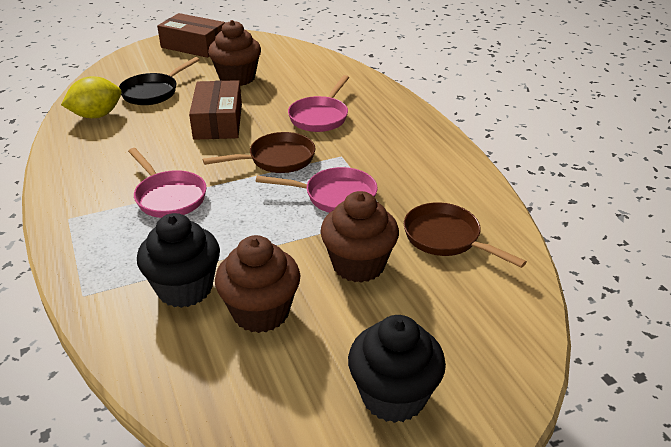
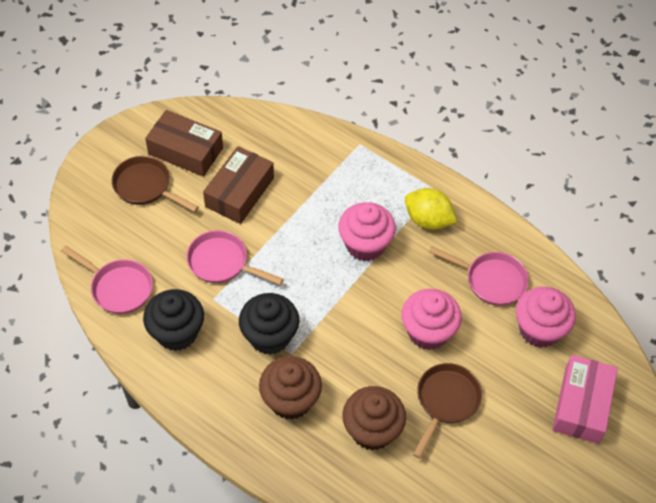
black pan: [119,57,200,105] = 1 -> none = 0
brown cupcake: [208,20,261,86] [215,235,301,333] [320,191,399,283] = 3 -> [259,356,322,420] [343,386,406,450] = 2
pink box: none = 0 -> [552,355,618,444] = 1
pink cupcake: none = 0 -> [338,202,396,261] [401,289,462,350] [516,287,576,348] = 3

